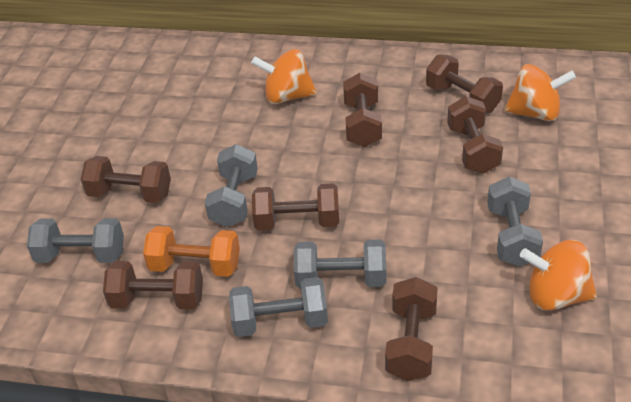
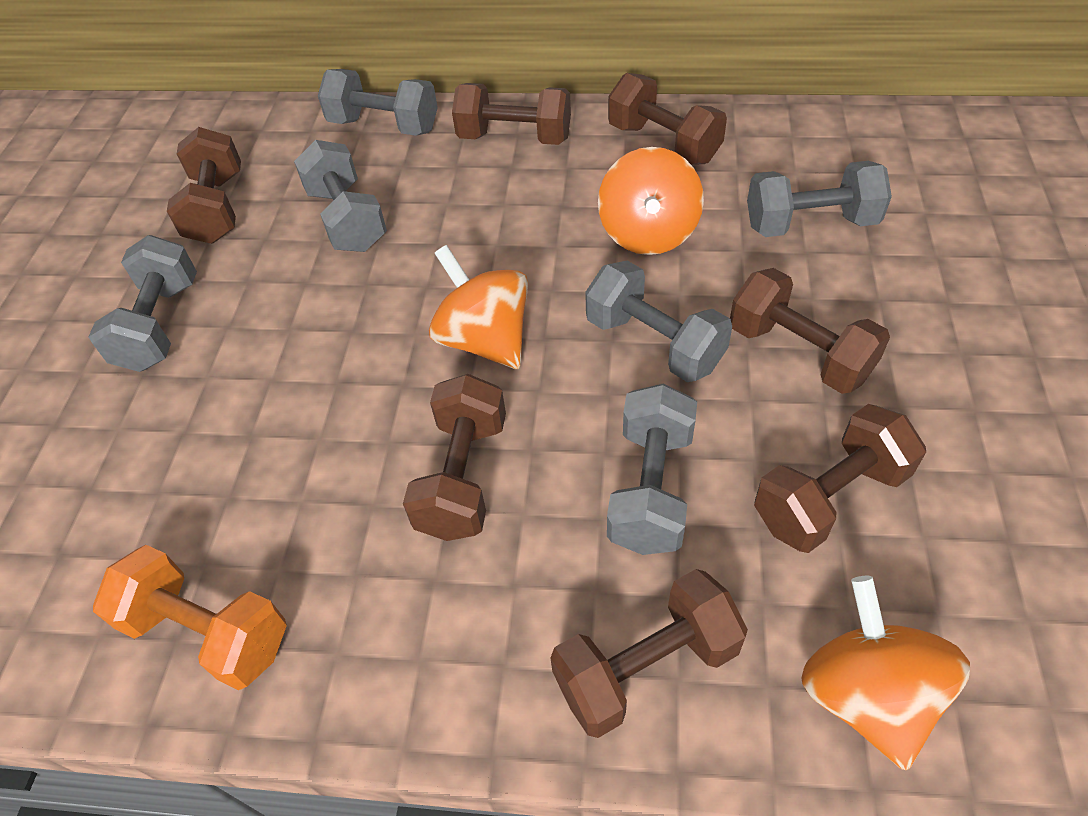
grey dumbbell: [27,218,124,263] [205,144,258,227] [229,277,328,337] [294,239,387,289] [488,177,543,267] = 5 -> [89,235,197,372] [294,140,387,252] [318,69,438,136] [585,261,732,382] [607,384,697,555] [747,161,892,237] = 6

